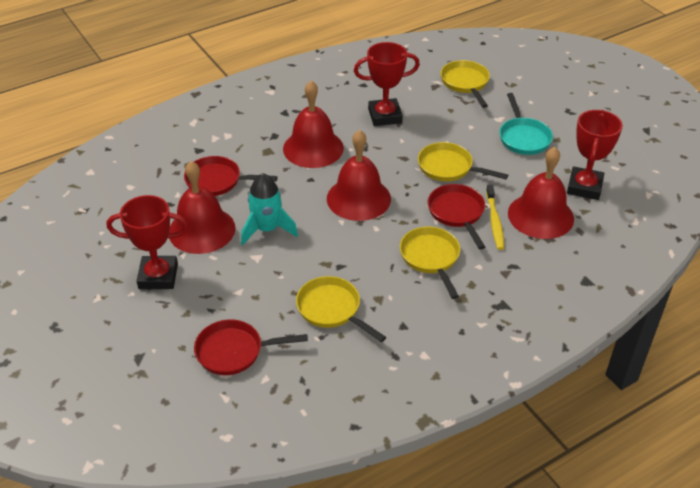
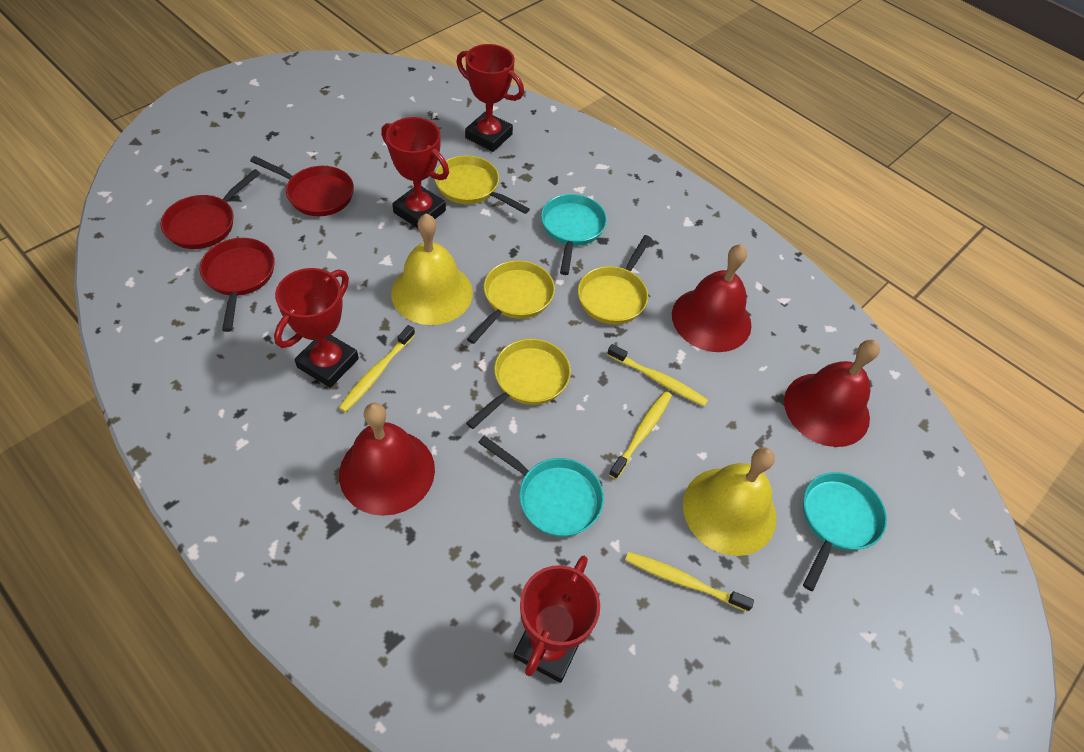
red bell: [169,161,236,254] [283,81,344,168] [327,130,391,221] [508,147,574,239] = 4 -> [339,403,435,516] [672,244,752,352] [784,340,880,447] = 3
red trophy: [107,195,189,289] [354,42,420,126] [567,110,623,200] = 3 -> [274,268,359,388] [381,117,449,228] [456,44,524,152] [514,556,600,683] = 4
turquoise pan: [499,93,553,155] = 1 -> [478,436,604,537] [541,194,607,275] [803,472,887,591] = 3
turquoise rocket: [241,173,298,245] = 1 -> none = 0
yellow bell: none = 0 -> [391,214,473,325] [683,447,777,556] = 2
yellow toothbrush: [486,185,504,250] = 1 -> [339,325,415,412] [607,344,708,407] [609,391,672,479] [625,552,754,612] = 4

